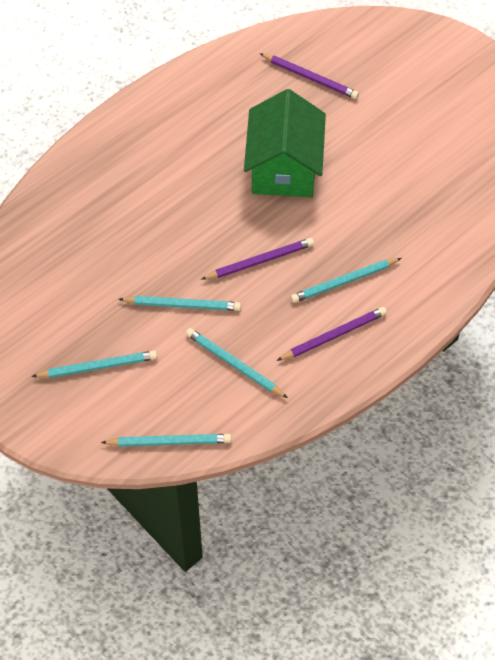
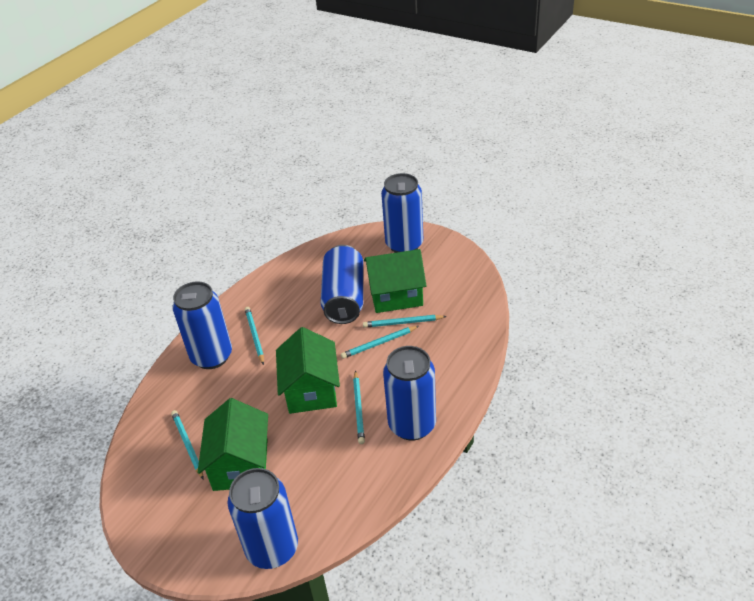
blue can: none = 0 -> [173,282,232,369] [228,468,298,569] [321,245,363,324] [381,173,423,253] [383,346,436,441] = 5
green house: [244,89,326,197] = 1 -> [197,398,268,491] [276,327,340,414] [364,249,427,313] = 3
purple pencil: [201,238,314,280] [259,53,359,99] [277,307,387,361] = 3 -> none = 0

